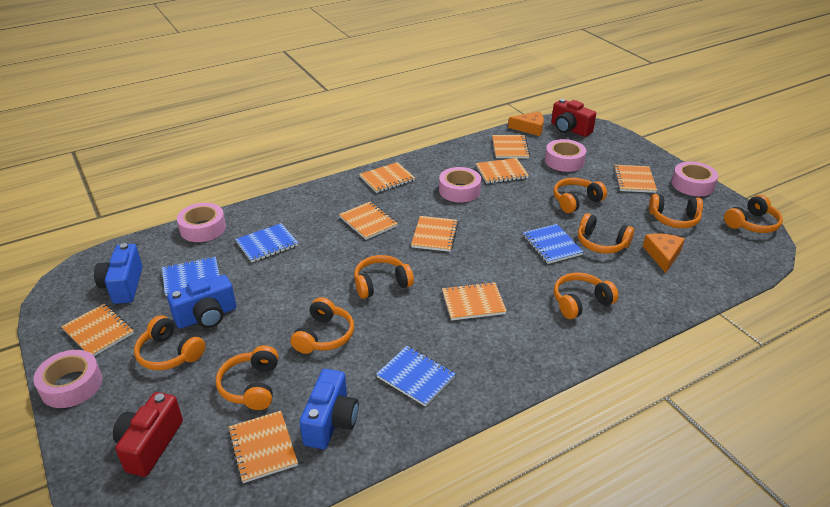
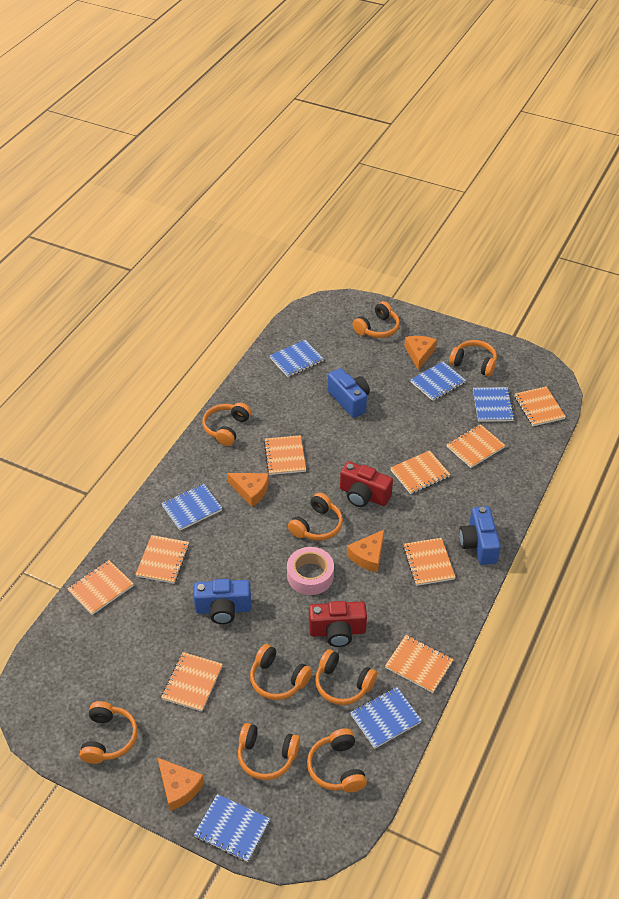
blue notebook: [162,257,220,296] [235,223,298,262] [376,346,456,407] [523,224,584,264] = 4 -> [161,484,222,530] [194,794,270,862] [269,340,324,377] [350,687,422,749] [410,362,466,401] [473,387,515,422] = 6
orange cheese: [508,112,544,136] [643,234,685,273] = 2 -> [157,757,204,811] [227,473,269,507] [347,530,384,572] [404,336,437,370] = 4
pink tape: [33,350,102,408] [177,203,226,242] [439,167,481,203] [545,139,587,172] [672,161,718,196] = 5 -> [287,547,334,595] = 1

